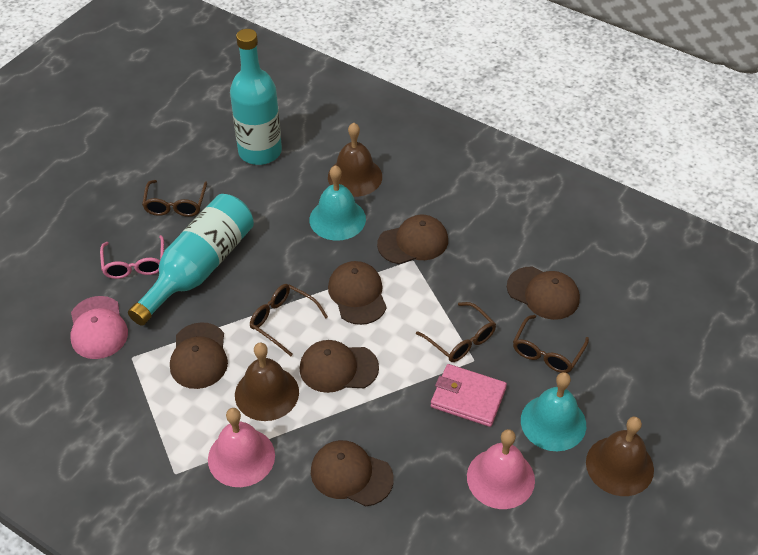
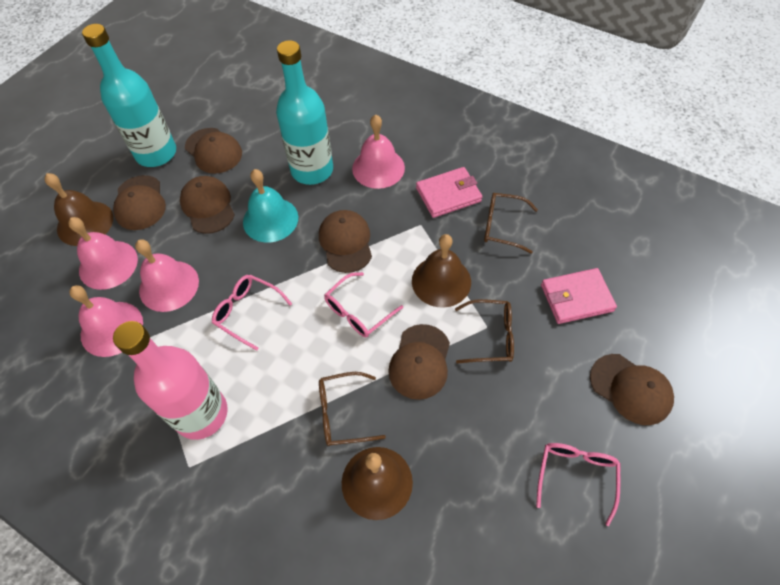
brown glasses: [142,180,207,217] [250,284,328,356] [416,302,496,362] [513,315,589,373] = 4 -> [319,372,386,446] [455,299,514,363] [484,193,538,254] = 3
pink bell: [208,408,275,487] [467,429,535,509] = 2 -> [68,217,138,290] [69,285,143,357] [135,240,199,312] [352,114,405,189] = 4
pink bottle: none = 0 -> [113,321,228,440] = 1
pink cap: [71,296,128,359] = 1 -> none = 0
pink glasses: [100,235,164,279] = 1 -> [212,275,292,351] [324,272,403,337] [536,443,620,526] = 3
pink wallet: [431,364,507,427] = 1 -> [416,167,482,218] [541,268,617,324] = 2
turquoise bell: [309,165,366,241] [521,372,586,451] = 2 -> [243,169,298,243] = 1

